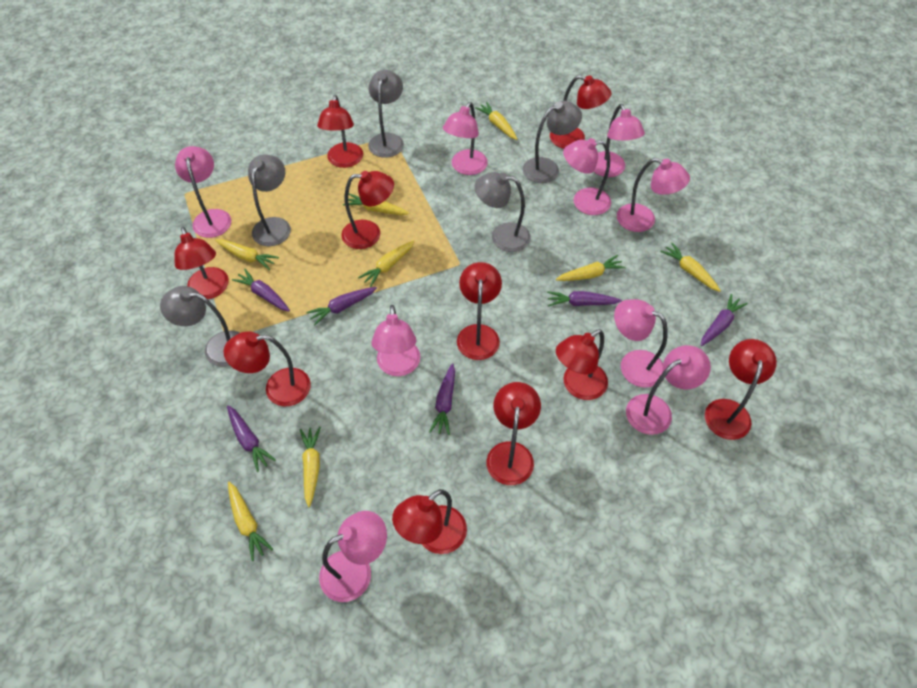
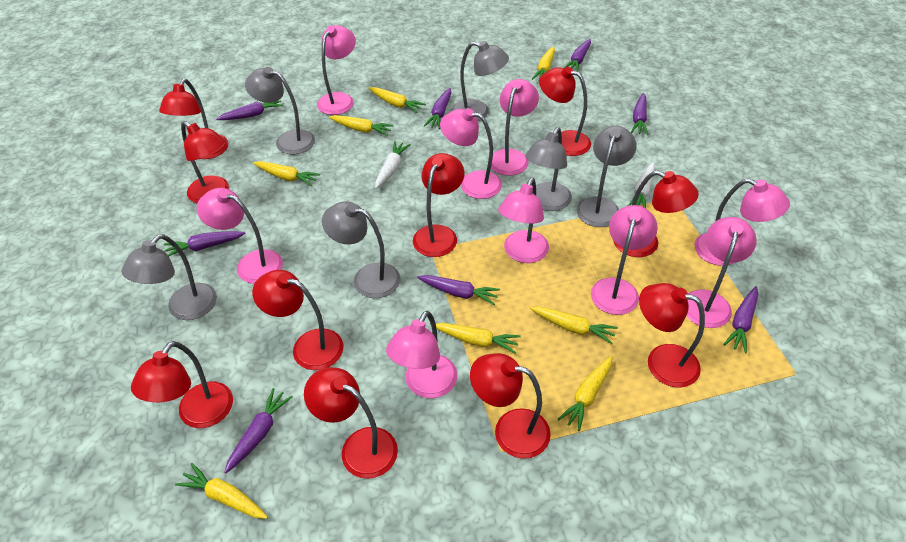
grey lamp: [160,286,240,367] [248,155,291,246] [368,70,404,158] [475,172,531,252] [522,101,582,183] = 5 -> [121,234,217,320] [245,67,315,154] [322,201,400,298] [452,41,509,121] [525,127,572,211] [576,126,637,227] = 6
purple carrot: [227,405,276,472] [232,269,290,311] [306,287,377,325] [429,363,455,435] [547,291,622,306] [700,294,748,346] = 6 -> [164,231,246,256] [216,101,283,120] [224,388,293,473] [417,275,500,305] [424,88,451,129] [564,39,591,72] [630,93,648,135] [723,286,758,353] = 8
white carrot: none = 0 -> [375,141,411,189] [628,162,655,208] = 2

